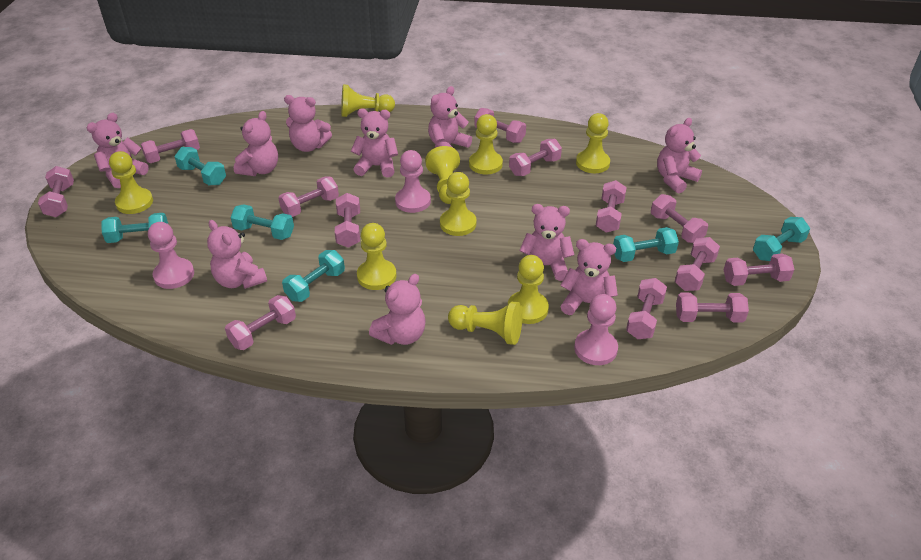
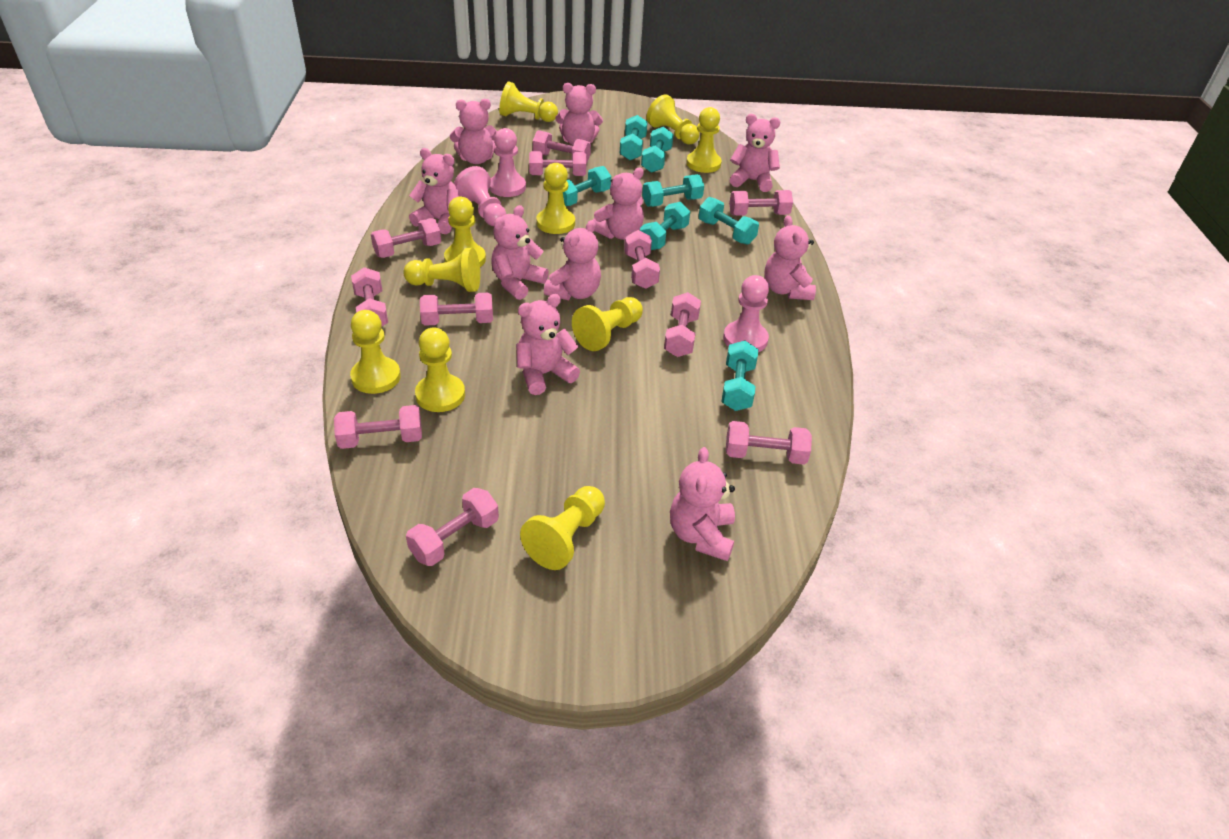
pink dumbbell: [38,166,74,217] [141,129,200,163] [225,295,296,350] [278,176,339,217] [335,193,360,248] [474,108,526,143] [509,139,562,176] [596,180,627,233] [626,278,667,339] [651,194,708,243] [675,237,720,291] [676,293,749,322] [724,253,794,286] = 13 -> [334,405,422,449] [351,267,388,326] [371,218,441,258] [406,488,499,566] [420,293,493,326] [529,151,586,176] [533,130,591,163] [624,230,660,289] [664,292,701,357] [726,421,812,465] [729,190,793,216] = 11
turquoise dumbbell: [102,213,168,243] [174,147,226,185] [230,204,294,240] [282,250,345,302] [613,227,679,262] [753,217,810,261] = 6 -> [563,166,611,206] [620,115,648,160] [640,202,690,250] [641,127,674,173] [642,174,704,207] [699,197,759,245] [722,340,758,411] = 7
yellow pawn: [109,151,153,214] [341,84,395,117] [357,223,397,290] [425,146,460,204] [440,172,477,236] [448,301,523,345] [469,114,503,174] [508,255,549,324] [576,113,610,173] = 9 -> [350,310,401,394] [403,248,480,292] [415,328,465,412] [444,197,486,267] [499,81,558,122] [520,486,605,570] [537,163,575,234] [572,297,643,351] [647,94,700,145] [686,107,722,173] = 10

